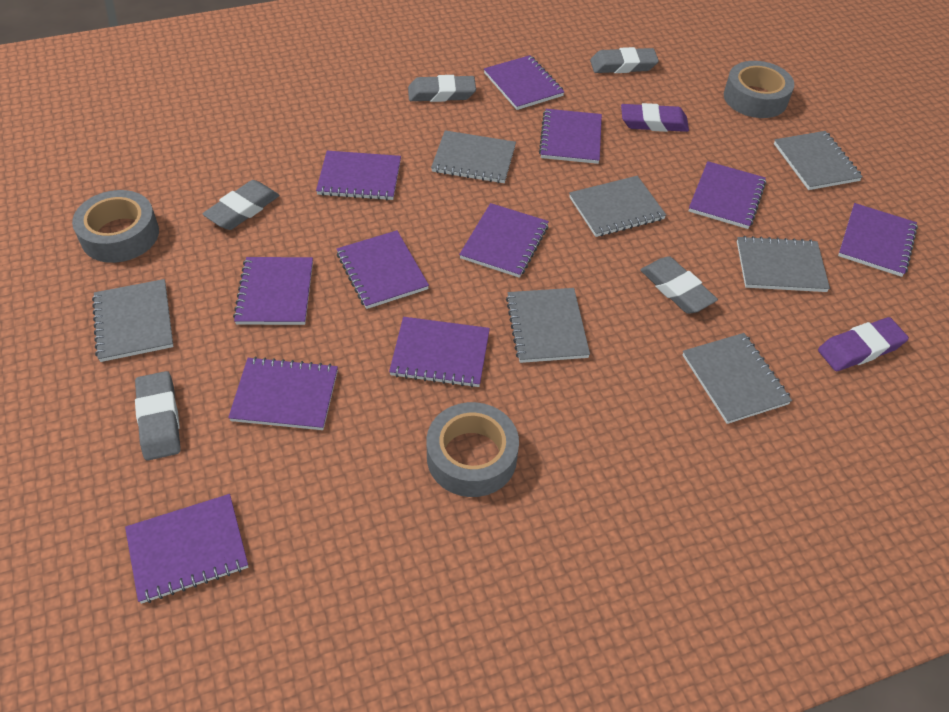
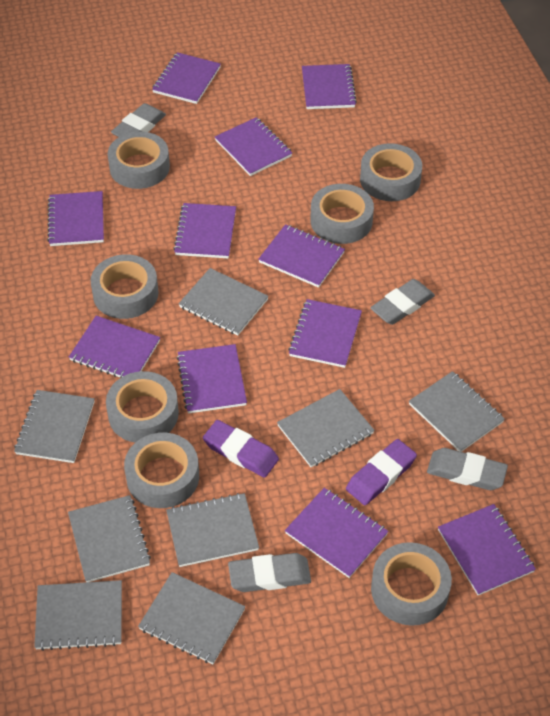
grey eraser: [135,371,181,461] [202,180,279,230] [408,75,476,102] [590,47,659,73] [640,256,718,314] = 5 -> [111,103,166,137] [228,553,311,592] [370,279,435,325] [427,448,508,490] = 4
grey notebook: [92,279,173,362] [431,130,516,183] [506,288,590,363] [569,176,666,237] [683,333,792,424] [737,236,830,292] [774,131,863,190] = 7 -> [14,390,95,463] [34,580,122,651] [68,495,151,582] [138,572,245,664] [166,493,259,567] [179,268,269,336] [277,389,375,467] [409,371,505,452] = 8
grey tape: [72,190,159,263] [427,402,519,497] [724,61,794,118] = 3 -> [91,254,159,319] [106,371,179,443] [108,132,170,189] [124,433,199,508] [310,184,374,244] [360,143,422,201] [371,542,452,626] = 7

